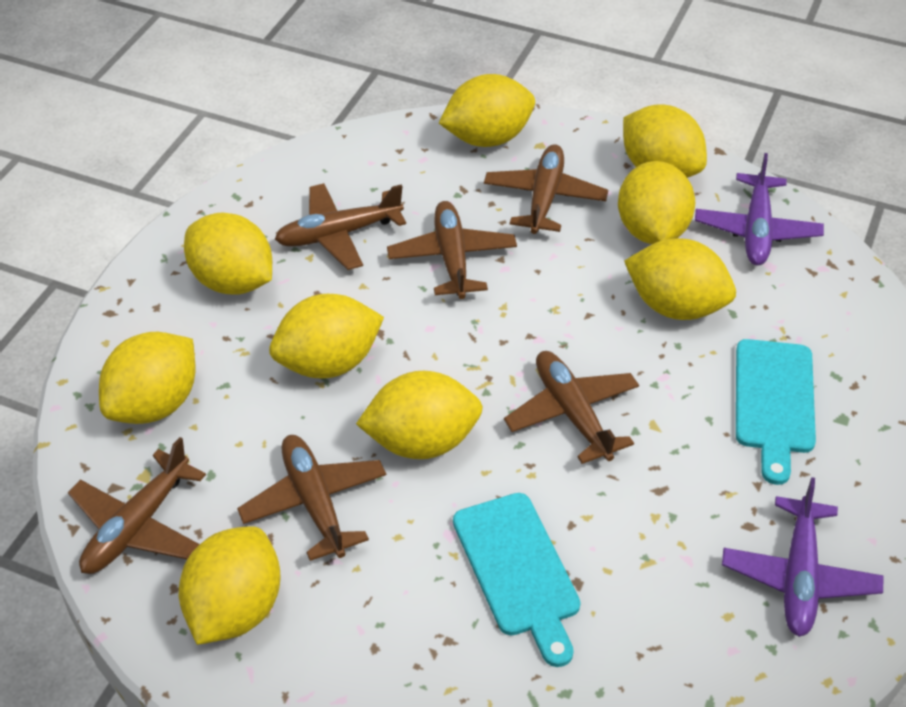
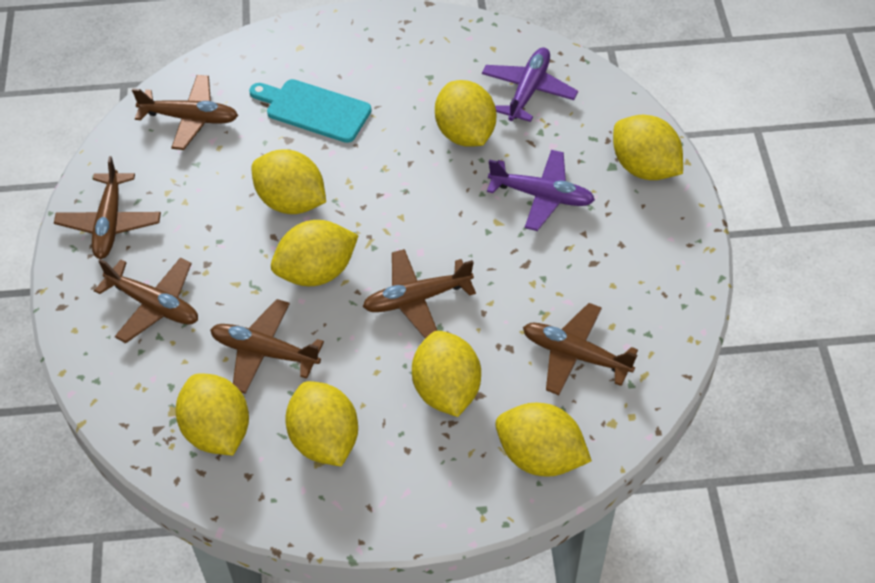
turquoise cutting board: [453,493,581,667] [736,339,816,485] = 2 -> [249,79,372,143] = 1
yellow lemon: [99,332,196,424] [179,526,281,645] [184,213,272,295] [269,294,384,379] [356,371,483,459] [439,74,535,147] [618,161,695,244] [623,105,707,178] [624,238,736,320] = 9 -> [176,373,249,455] [251,149,326,214] [271,220,359,286] [285,381,358,467] [412,331,481,417] [435,80,496,147] [495,403,592,477] [613,115,683,180] = 8

